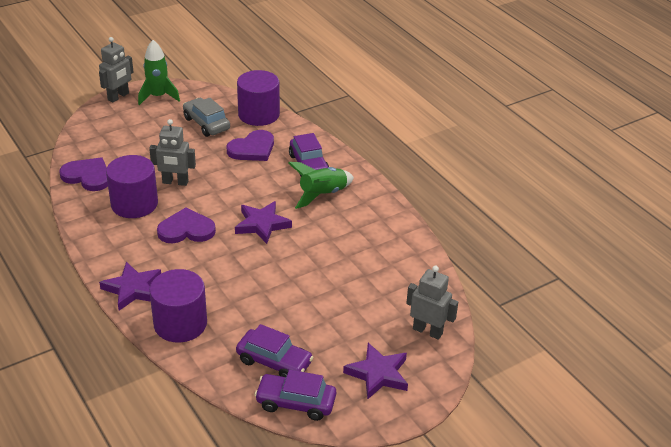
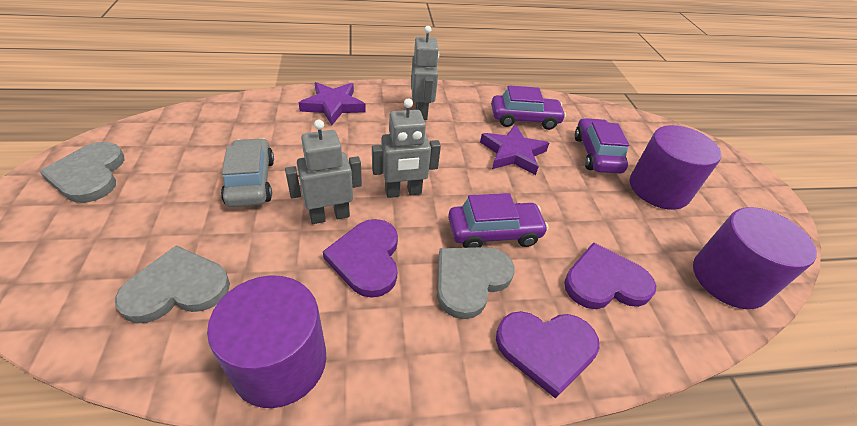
green rocket: [138,40,180,105] [288,162,354,209] = 2 -> none = 0
grey heart: none = 0 -> [39,142,124,203] [115,245,230,323] [437,247,514,319] = 3
purple star: [99,262,161,311] [235,201,292,244] [343,343,408,399] = 3 -> [299,82,366,125] [480,124,549,175] = 2

